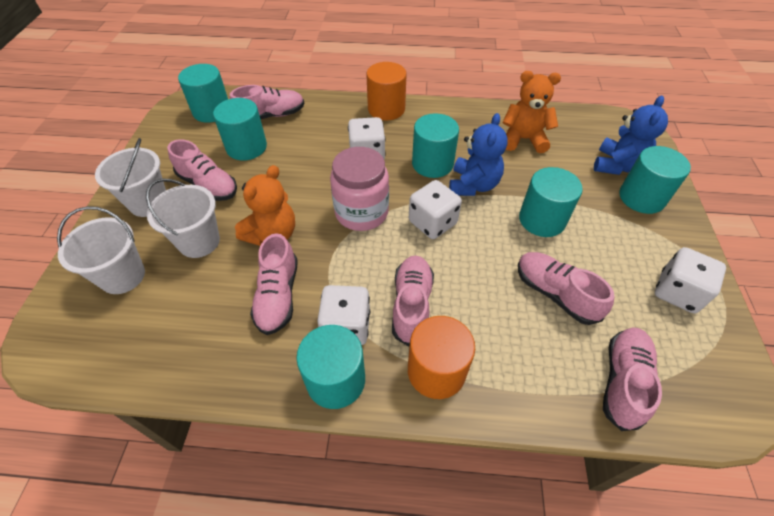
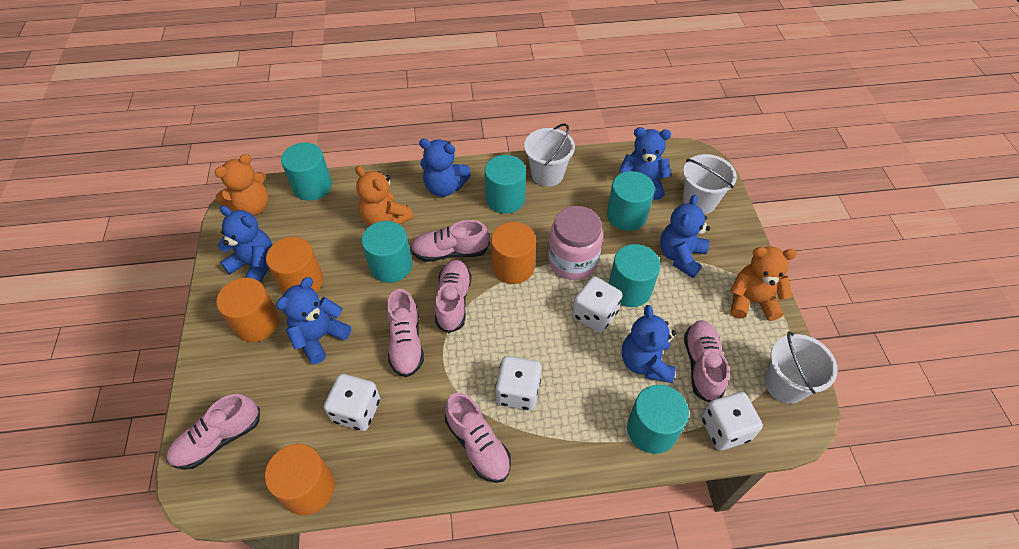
blue teddy bear: [449,113,508,196] [594,96,668,175] = 2 -> [218,206,272,282] [276,277,351,364] [419,139,471,197] [619,127,672,200] [622,305,676,383] [660,195,710,278] = 6
orange cylinder: [366,62,407,120] [408,316,475,399] = 2 -> [216,278,280,342] [265,444,335,515] [266,237,323,294] [491,222,536,284] = 4
orange teddy bear: [235,165,295,246] [502,71,561,153] = 2 -> [215,154,268,216] [355,166,413,226] [731,246,797,321] = 3

